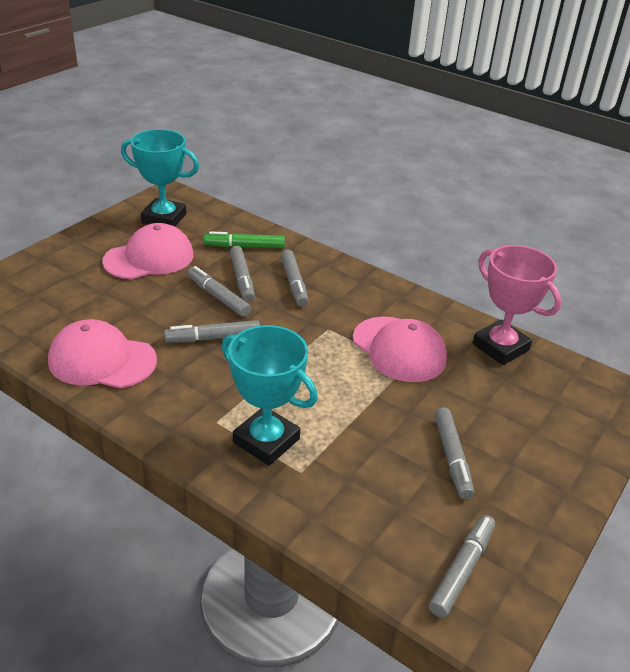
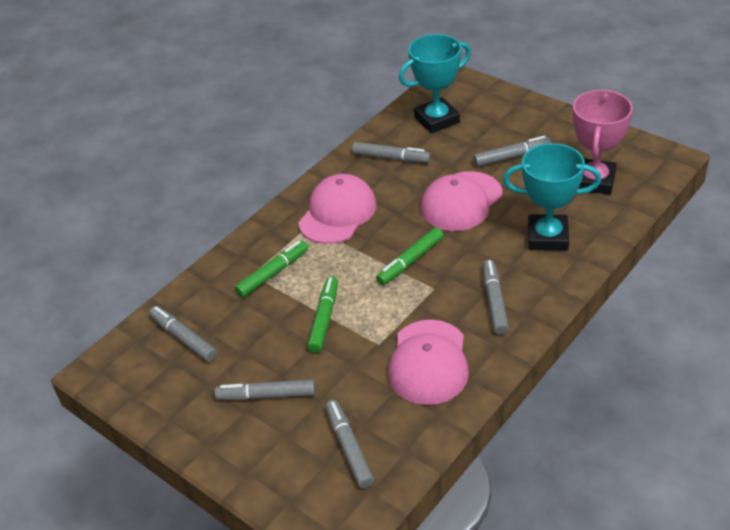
green marker: [204,231,285,248] = 1 -> [235,240,308,297] [307,277,338,353] [376,227,444,285] = 3

